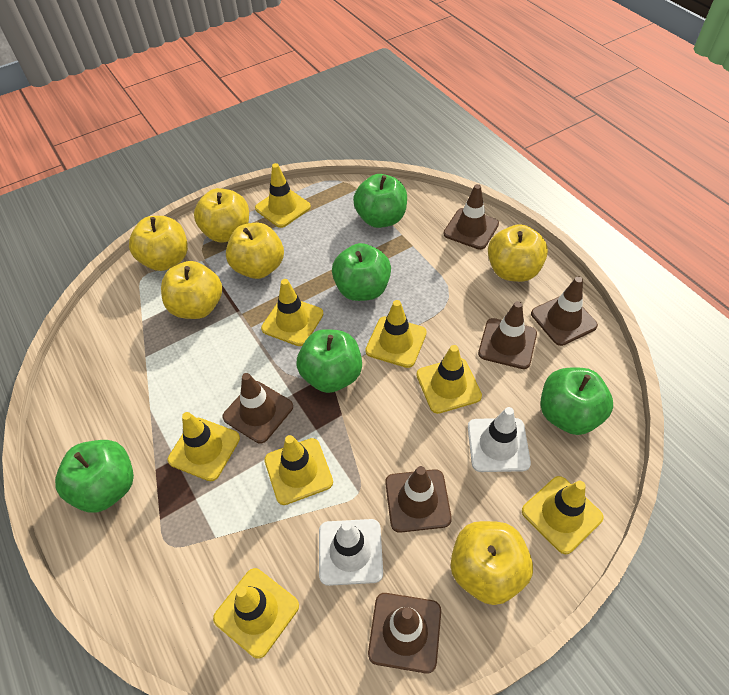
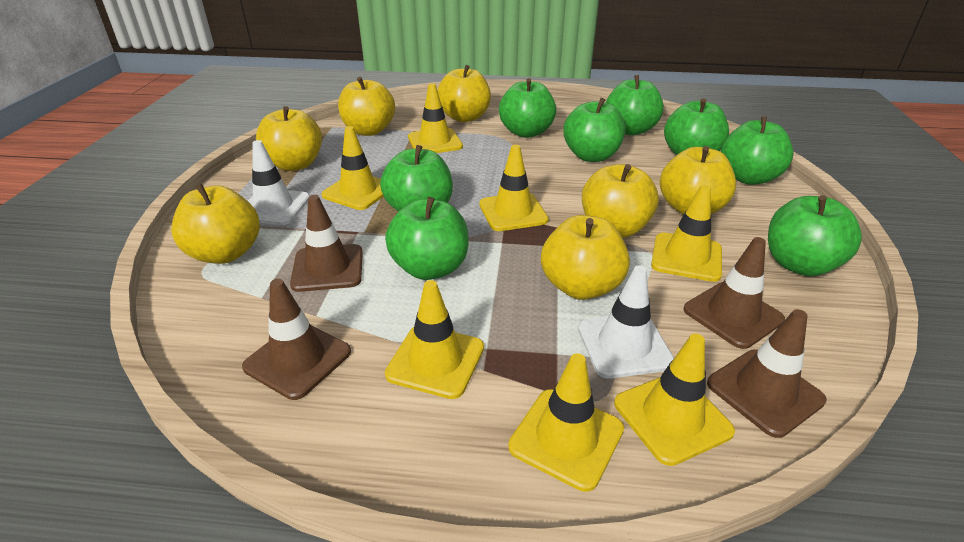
brown traffic cone: [222,373,293,444] [368,593,441,674] [385,466,452,533] [443,184,499,250] [478,301,537,369] [531,277,598,346] = 6 -> [242,279,351,400] [290,195,363,292] [684,237,785,349] [707,309,827,438] = 4
green apple: [55,440,134,513] [297,329,362,393] [332,243,391,301] [353,174,407,228] [540,368,613,435] = 5 -> [380,145,453,212] [385,197,469,280] [499,78,556,138] [563,98,625,162] [606,75,664,135] [664,98,729,155] [721,116,793,185] [768,195,862,276] = 8
yellow apple: [129,216,188,271] [161,261,222,319] [194,188,249,243] [226,223,284,279] [451,521,533,605] [488,224,548,282] = 6 -> [171,184,260,264] [256,106,322,171] [338,77,395,136] [437,65,491,122] [541,215,630,300] [582,164,659,238] [660,146,736,215] = 7
yellow traffic cone: [168,412,240,481] [213,568,299,659] [255,163,311,228] [261,279,324,346] [264,435,333,505] [365,300,427,368] [416,345,482,414] [522,476,604,554] = 8 -> [322,126,384,210] [385,280,484,399] [408,83,463,153] [479,145,549,231] [508,354,624,492] [614,334,735,466] [651,185,722,282] = 7

